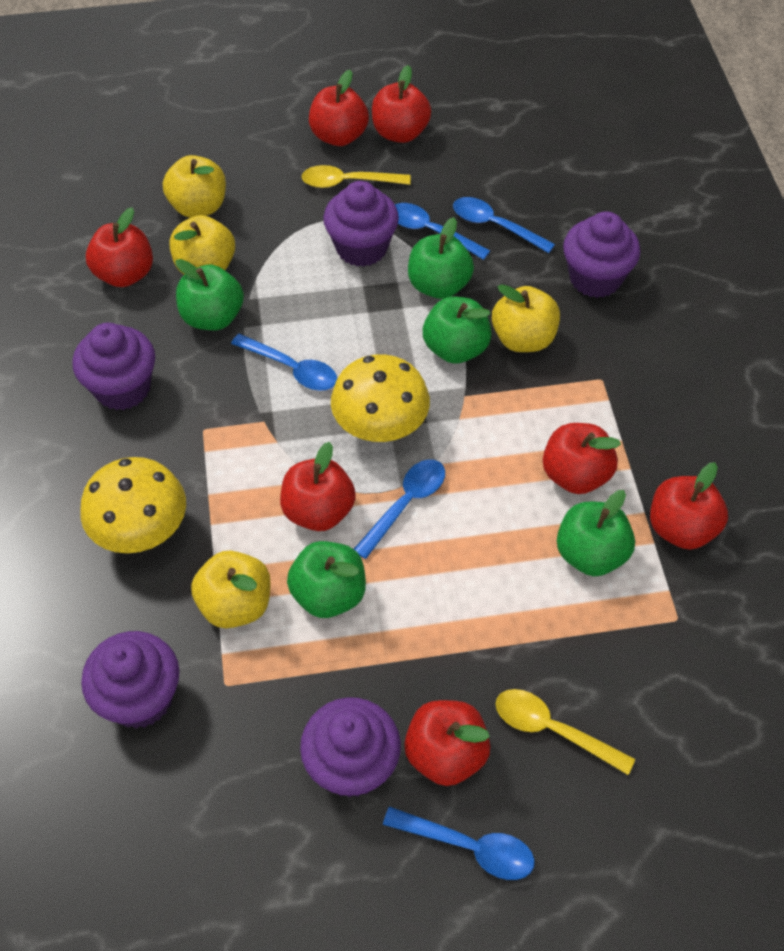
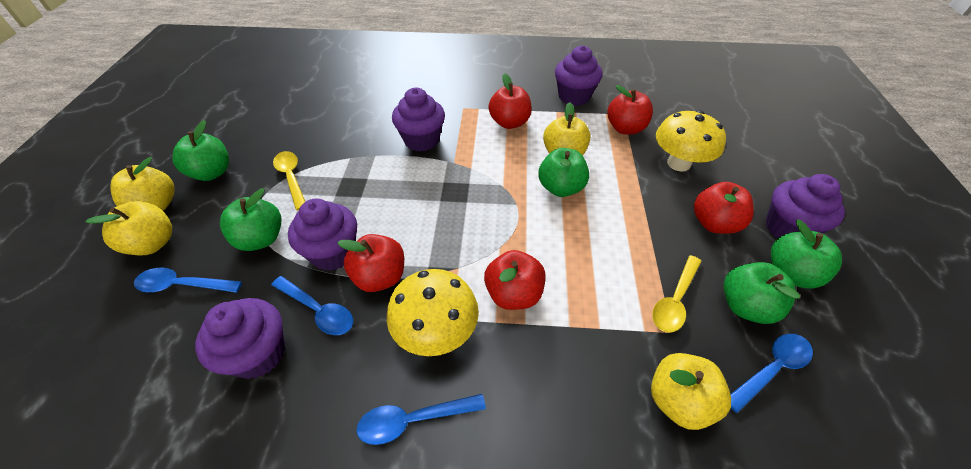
blue spoon: [231,334,337,391] [354,459,445,559] [383,806,535,880] [395,203,490,260] [453,197,555,253] = 5 -> [134,267,242,293] [271,276,353,335] [357,394,486,445] [731,334,813,413] = 4
red apple: [86,207,153,287] [280,442,356,531] [309,70,369,146] [372,65,431,143] [404,700,491,786] [543,423,621,494] [650,462,728,550] = 7 -> [337,234,404,292] [484,250,546,310] [488,73,532,129] [607,85,653,135] [694,182,754,234] = 5

